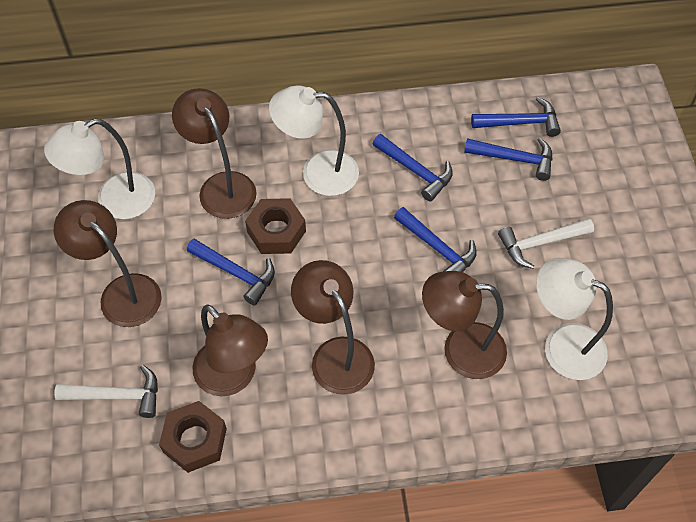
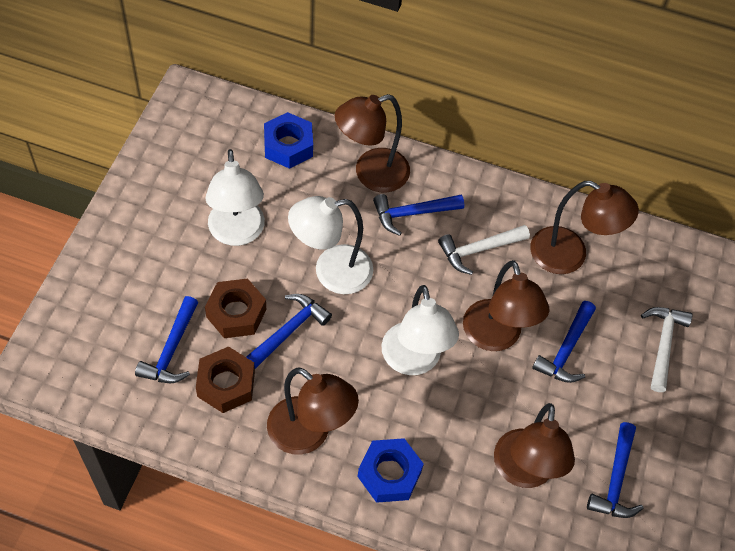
blue nut: none = 0 -> [264,112,313,169] [358,438,424,503] = 2

